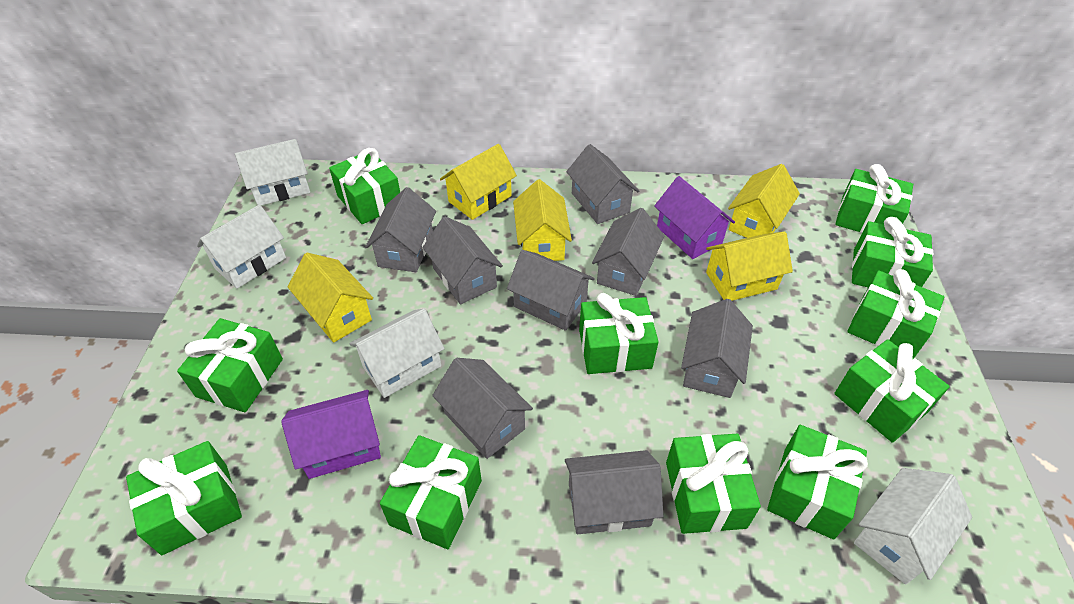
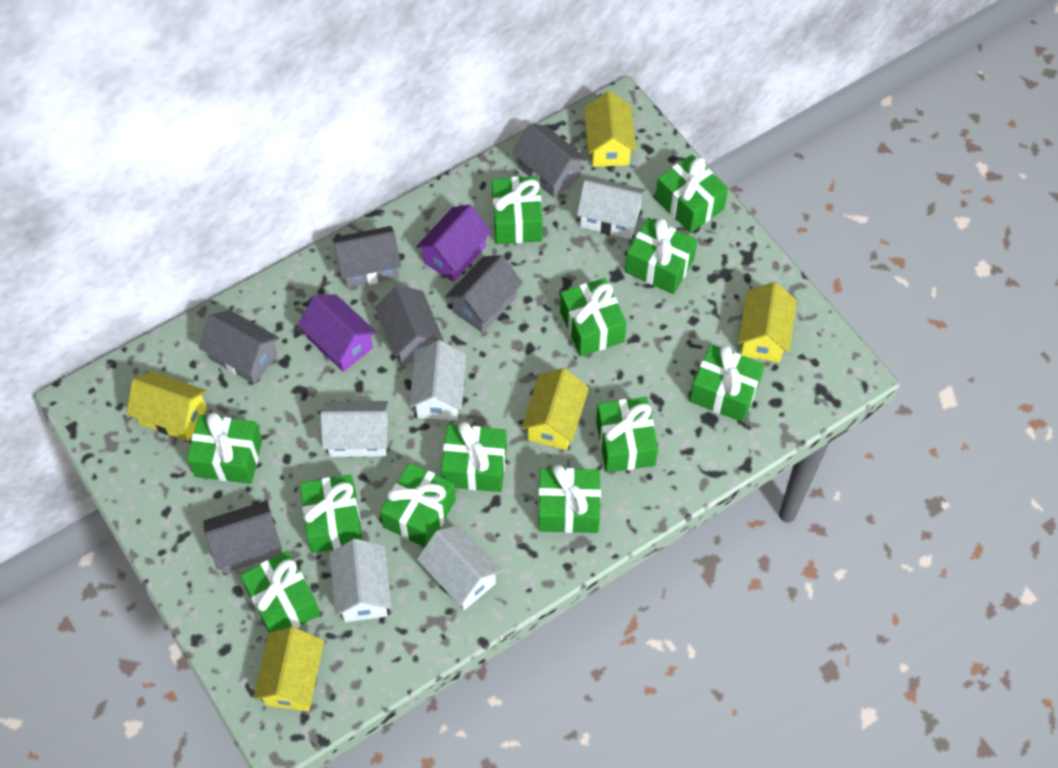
green gift: [126,441,242,555] [177,318,283,412] [329,148,400,224] [380,435,482,549] [579,293,659,374] [666,434,761,534] [767,425,868,539] [834,339,950,443] [835,164,913,233] [848,269,944,358] [852,217,933,287] = 11 -> [187,413,262,484] [240,551,320,632] [300,475,363,553] [380,463,456,547] [441,422,507,492] [492,176,543,244] [538,465,601,533] [560,278,627,356] [596,397,658,473] [625,218,698,294] [655,155,728,233] [689,344,765,422] = 12
grey house: [365,187,436,272] [423,216,503,304] [432,358,533,459] [507,250,595,331] [565,450,663,534] [566,144,639,224] [592,208,664,296] [681,299,753,398] = 8 -> [199,310,279,384] [203,500,282,574] [333,226,401,288] [375,285,443,366] [445,255,523,333] [512,124,587,198] = 6
white house: [197,205,286,289] [235,139,310,205] [349,309,444,398] [854,468,972,584] = 4 -> [320,401,389,457] [330,539,392,622] [409,340,466,420] [417,525,502,610] [577,176,646,239] = 5

